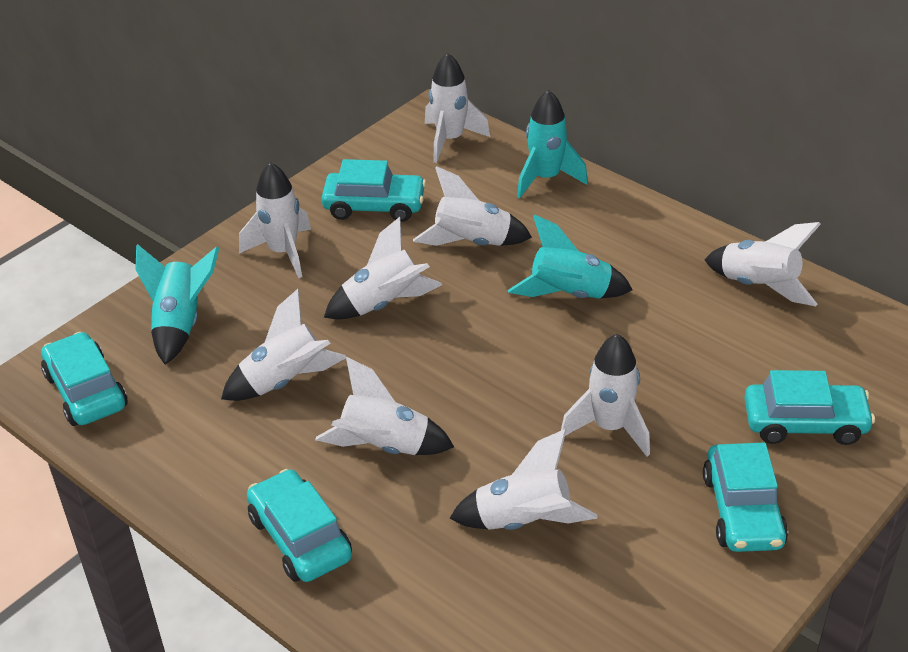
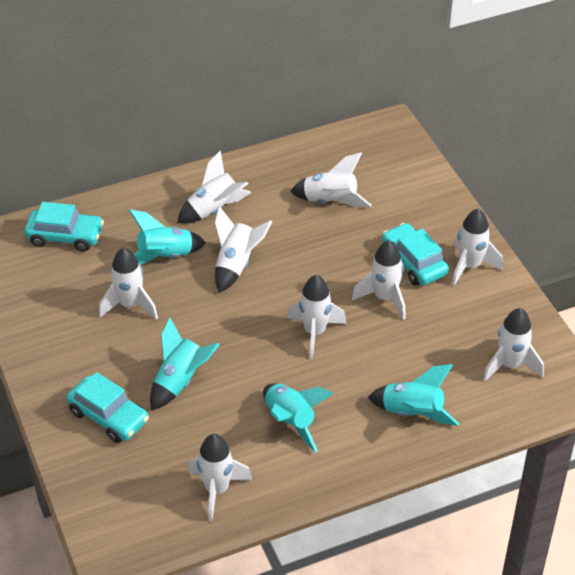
turquoise car: [41,332,128,426] [247,469,352,582] [321,159,426,222] [703,443,788,552] [744,370,875,445] = 5 -> [24,202,104,252] [66,372,149,443] [382,223,449,286] = 3
turquoise rocket: [135,244,219,365] [508,214,633,298] [517,90,588,198] = 3 -> [129,209,206,265] [150,317,220,410] [263,384,333,452] [368,364,459,426] = 4

